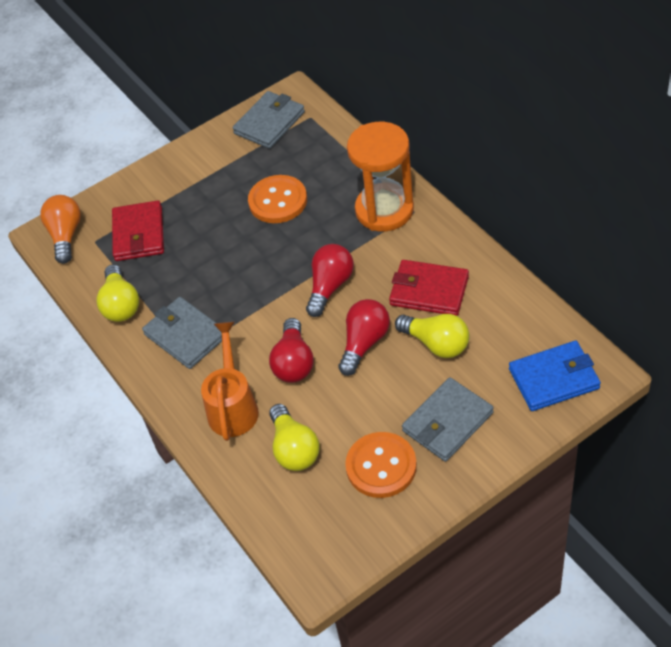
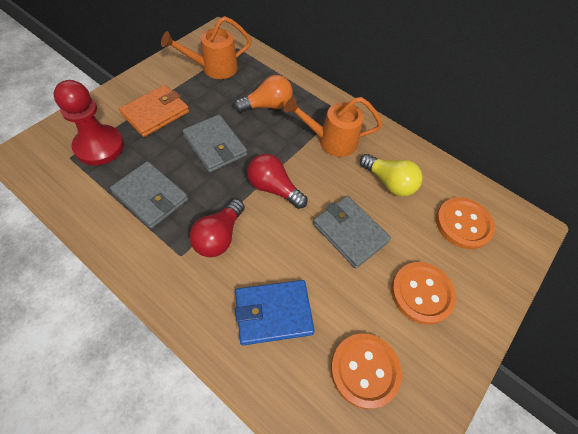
orange button: [248,175,307,223] [345,432,417,498] = 2 -> [331,333,402,409] [391,262,456,325] [436,197,495,249] = 3
orange hourglass: [347,122,414,231] = 1 -> none = 0
orange wallet: none = 0 -> [119,85,189,137] = 1
orange watering can: [201,322,259,441] = 1 -> [161,16,252,79] [284,97,382,157] = 2
red light bulb: [269,318,314,383] [306,244,354,317] [338,299,390,376] = 3 -> [189,199,245,257] [247,154,307,209] = 2
red pawn: none = 0 -> [53,80,124,165] = 1
red wallet: [112,200,164,261] [389,260,469,316] = 2 -> none = 0
yellow light bulb: [96,264,139,322] [269,404,320,471] [395,314,470,358] = 3 -> [360,154,423,197] = 1

